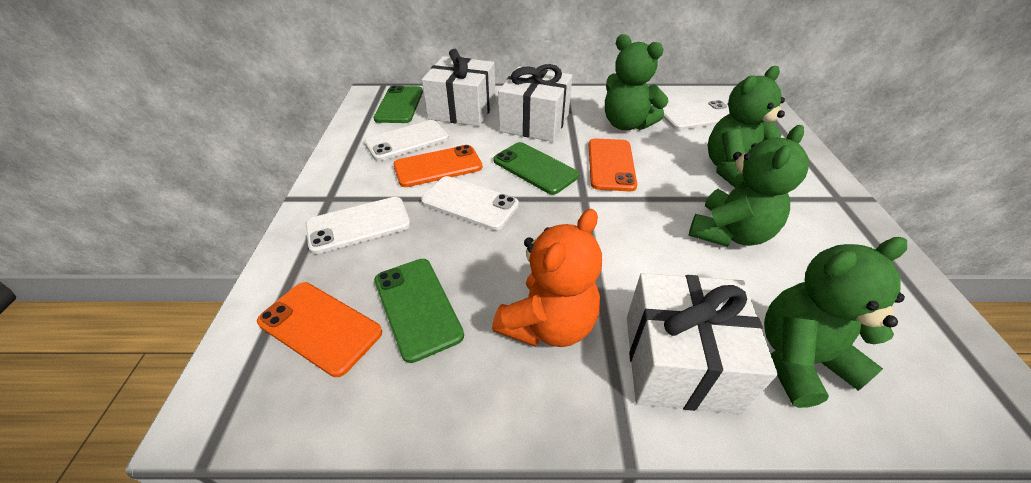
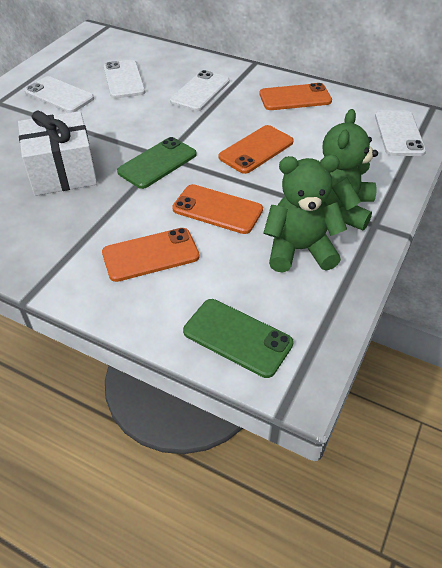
green phone: [374,85,423,123] [374,259,464,363] [493,142,579,195] = 3 -> [117,137,197,189] [183,299,294,378] = 2
green teddy bear: [605,34,668,130] [689,125,809,247] [708,66,785,188] [764,237,907,408] = 4 -> [264,155,347,273] [323,109,378,230] = 2
orange phone: [257,282,382,377] [393,145,483,187] [589,138,637,191] = 3 -> [102,228,200,282] [172,184,263,234] [219,125,294,174] [259,83,332,110] = 4
orange teddy bear: [492,209,602,347] = 1 -> none = 0
white gift: [422,49,496,126] [498,64,572,142] [627,273,777,414] = 3 -> [18,111,97,196] = 1

